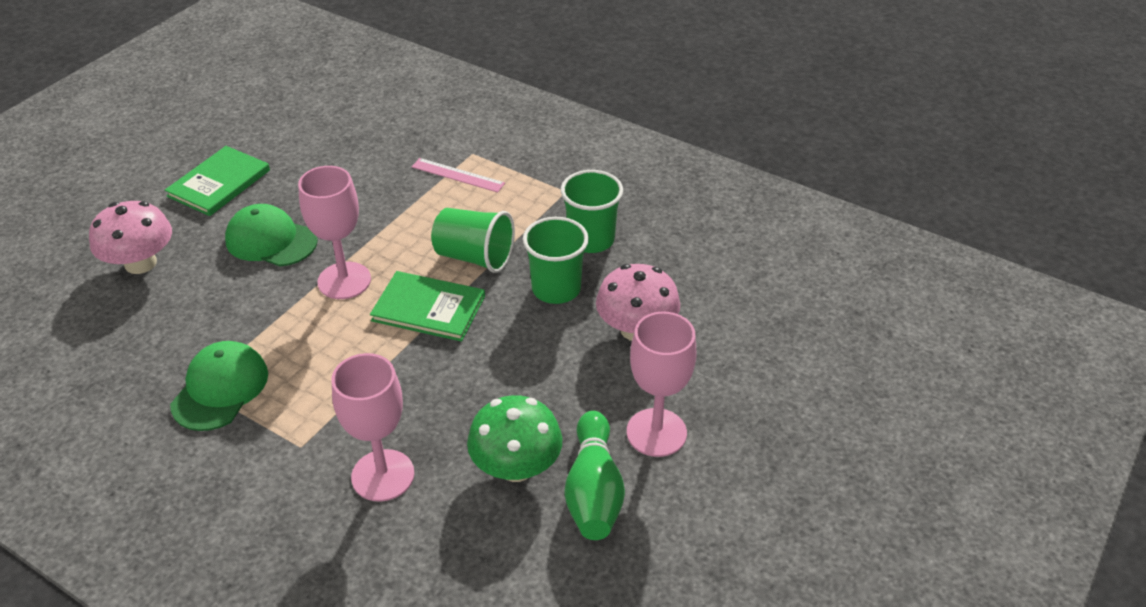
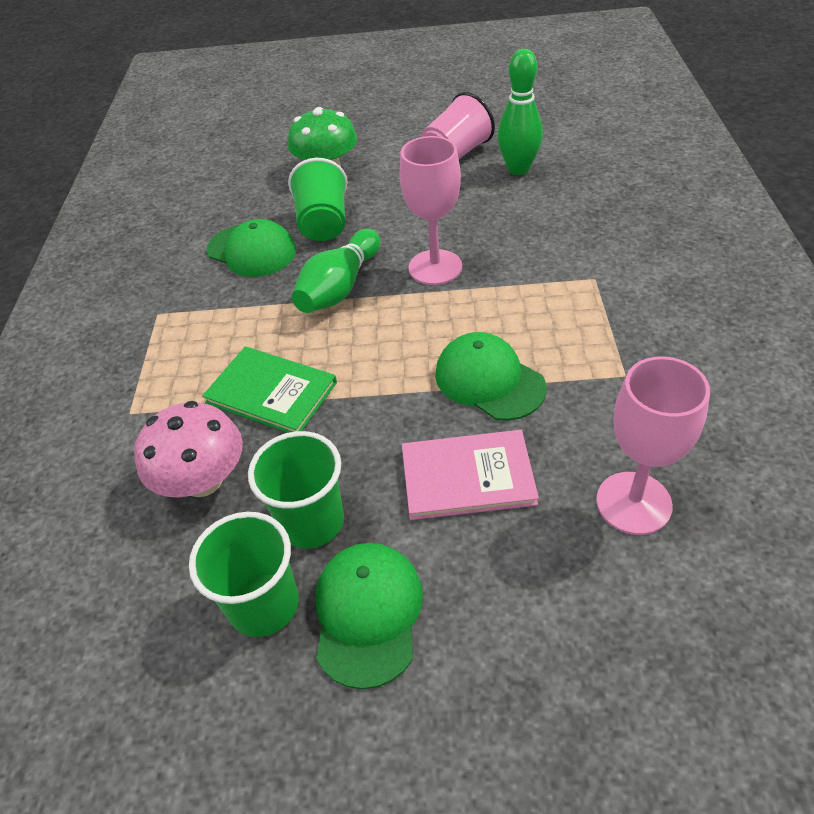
green book: [165,146,270,216] [370,271,485,342] = 2 -> [202,346,337,433] = 1
green bowling pin: [565,411,625,540] = 1 -> [292,229,380,313] [497,49,543,175] = 2
green cap: [170,341,268,431] [225,204,318,266] = 2 -> [207,219,296,277] [315,543,423,689] [435,332,547,421] = 3
pink book: none = 0 -> [402,430,539,520] = 1
pink cup: none = 0 -> [421,92,495,159] = 1
pink goblet: [298,166,371,299] [331,353,414,502] [627,311,697,457] = 3 -> [400,136,462,285] [596,356,710,535] = 2
pink mushroom: [89,201,172,274] [596,264,680,341] = 2 -> [134,401,243,497] = 1
pink ruler: [412,158,505,193] = 1 -> none = 0

